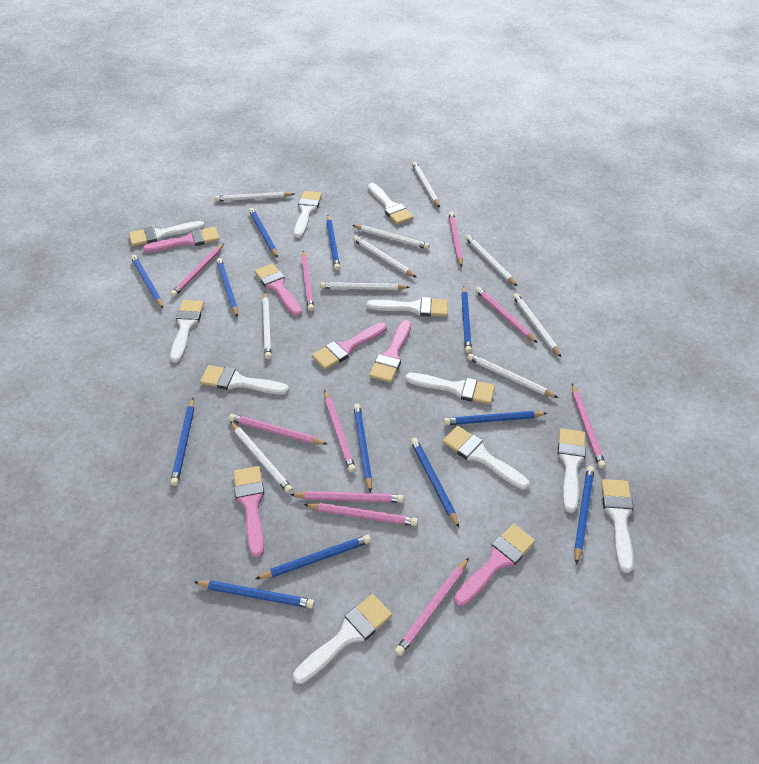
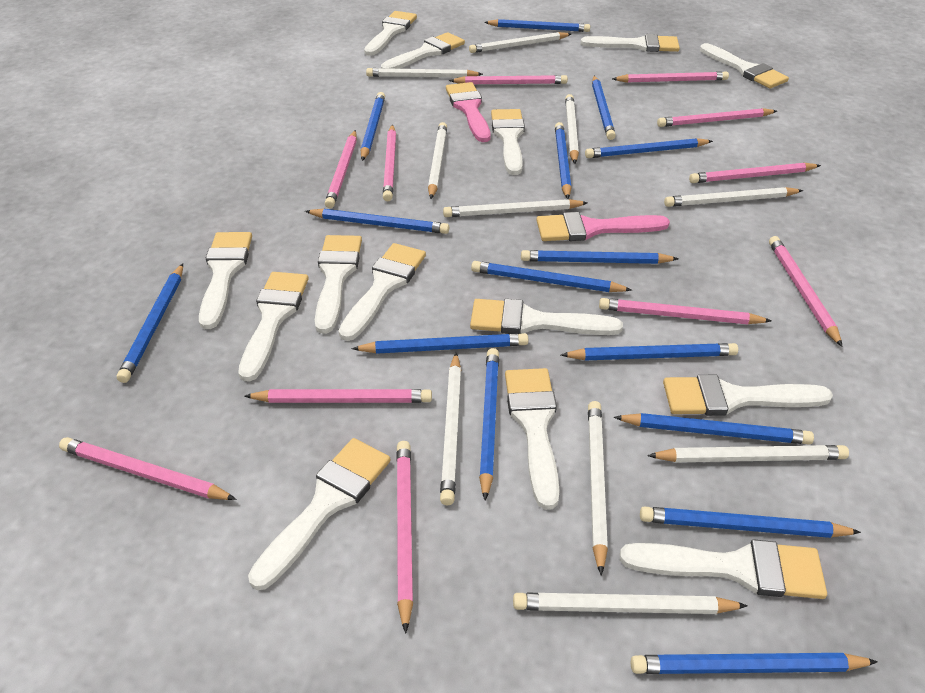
blue pencil: [131,255,163,308] [170,398,194,486] [194,580,315,608] [216,258,238,317] [249,208,278,258] [255,535,371,579] [326,216,340,270] [353,404,372,493] [411,438,459,528] [444,411,547,425] [461,286,472,353] [574,466,595,565] = 12 -> [117,264,183,383] [305,209,449,234] [352,333,528,354] [361,92,385,161] [471,261,632,292] [479,348,499,501] [484,19,590,32] [521,250,679,264] [555,122,571,199] [561,343,738,361] [585,138,713,158] [592,76,616,140] [614,413,814,445] [631,653,878,674] [640,507,861,538] = 15
pink brush: [143,227,219,253] [233,466,264,557] [255,263,302,316] [312,322,387,370] [369,320,411,383] [454,524,535,606] = 6 -> [446,82,491,142] [536,212,670,241] = 2
pink pencil: [170,243,224,297] [229,414,327,445] [290,491,404,503] [301,250,314,311] [304,503,418,526] [324,390,356,472] [395,558,469,656] [448,212,463,267] [475,287,537,343] [572,384,606,468] = 10 -> [59,437,236,500] [244,389,432,403] [325,130,357,208] [383,124,396,201] [396,441,413,634] [449,75,568,84] [599,298,771,324] [612,71,729,83] [657,108,777,127] [689,163,821,183] [769,236,843,347] = 11
white brush: [129,221,205,246] [170,300,204,363] [200,365,289,394] [293,594,392,684] [294,191,322,238] [367,297,448,317] [368,183,413,225] [405,373,495,404] [442,426,530,490] [558,428,586,513] [601,479,634,573] = 11 -> [199,232,252,329] [238,272,309,382] [248,438,390,590] [315,235,362,334] [339,243,426,341] [364,11,417,56] [381,32,465,69] [470,299,623,335] [491,109,525,175] [505,368,560,510] [581,34,680,52] [620,540,827,599] [663,375,833,416] [700,43,789,89] = 14

